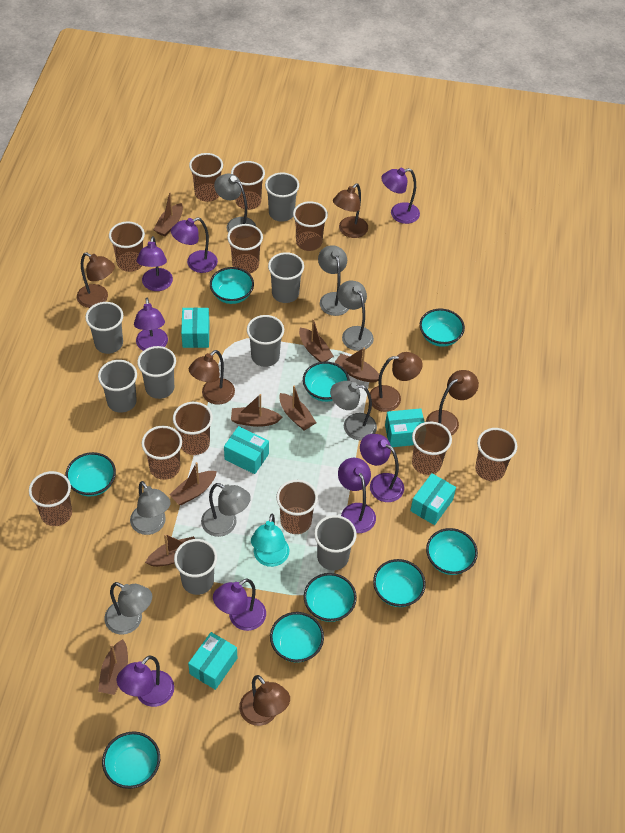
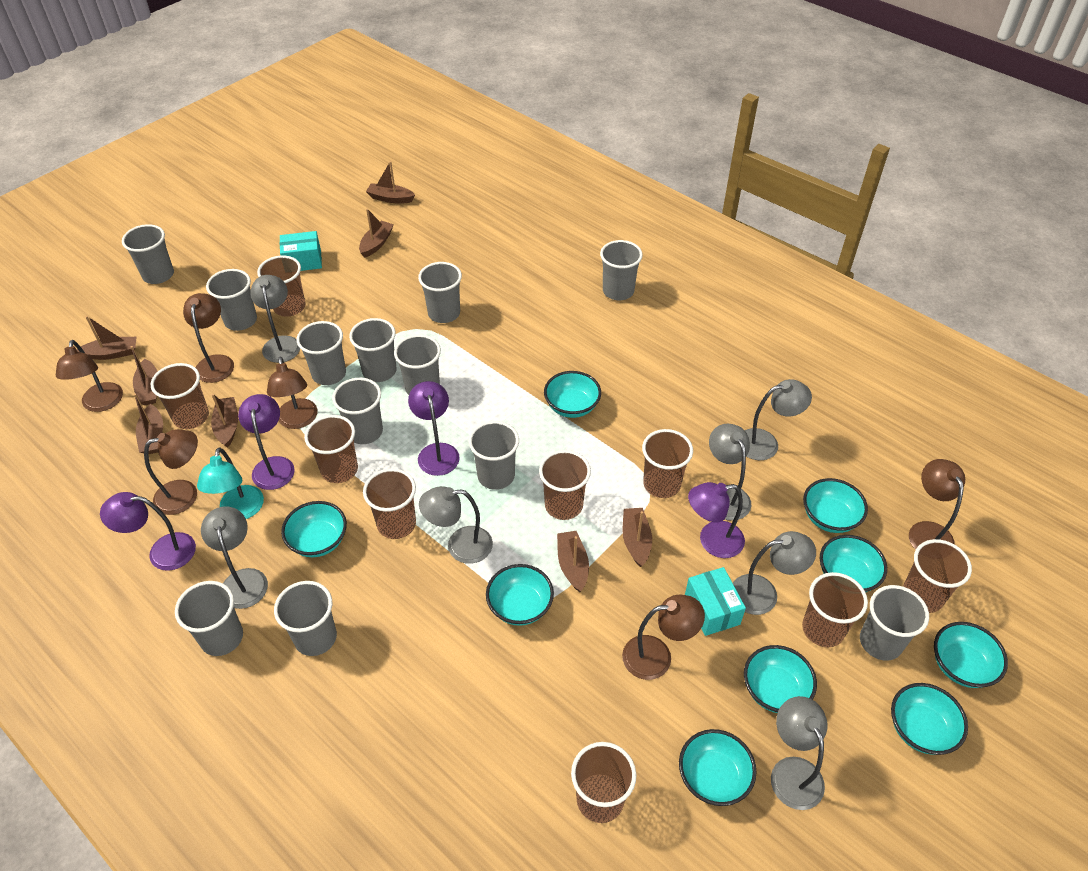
brown cup: [29,471,72,526] [109,221,145,272] [142,426,182,480] [173,402,213,455] [189,153,223,202] [227,224,263,274] [231,161,265,210] [276,480,318,534] [293,201,328,251] [412,421,452,475] [475,428,517,481] = 11 -> [151,363,209,429] [257,255,305,317] [304,415,358,483] [363,468,416,539] [539,450,591,520] [571,742,636,823] [642,429,693,498] [802,572,868,647] [903,539,972,613] = 9
grey cup: [85,302,123,354] [98,360,137,413] [137,346,176,399] [174,539,217,595] [247,315,284,367] [265,173,299,222] [268,252,304,303] [314,515,357,570] = 8 -> [122,224,174,284] [175,581,243,656] [206,269,257,331] [274,581,337,656] [297,321,346,385] [332,378,383,444] [349,318,397,382] [394,335,441,395] [418,262,462,323] [469,421,519,490] [600,240,643,300] [860,585,929,661] = 12
purple lamp: [117,656,174,707] [134,298,168,351] [137,236,173,291] [171,217,218,273] [213,578,266,631] [338,458,376,533] [360,434,404,502] [381,168,420,224] = 8 -> [100,492,196,571] [238,394,295,490] [408,381,460,476] [688,482,745,558] = 4
turquoise box: [181,307,210,348] [188,632,237,690] [224,426,269,474] [385,408,425,447] [410,473,456,525] = 5 -> [280,231,322,271] [685,567,746,636] = 2

